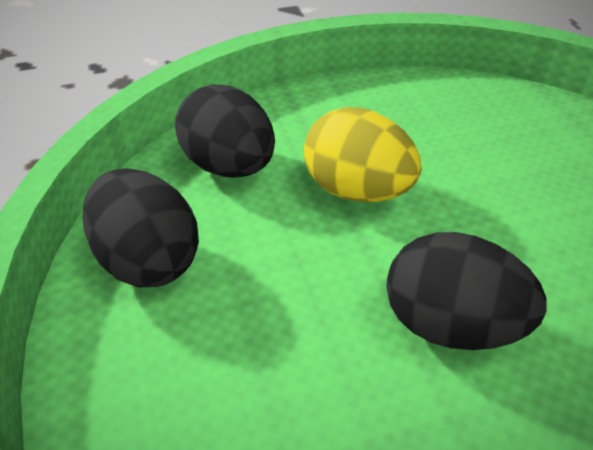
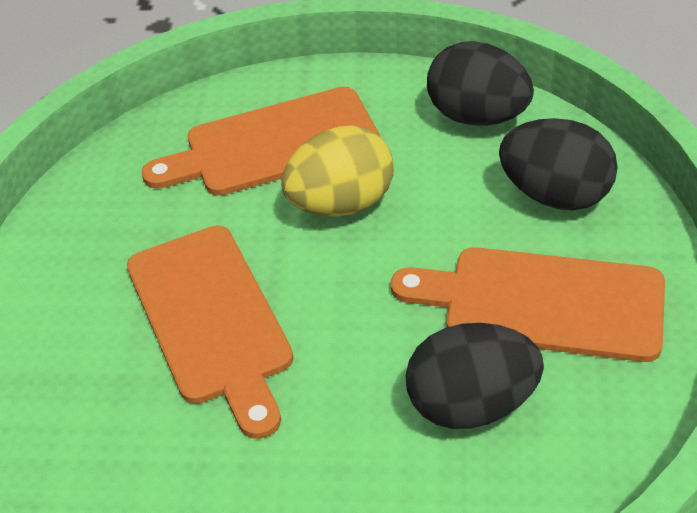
orange cutting board: none = 0 -> [127,226,293,439] [142,87,380,196] [391,247,665,362] = 3

